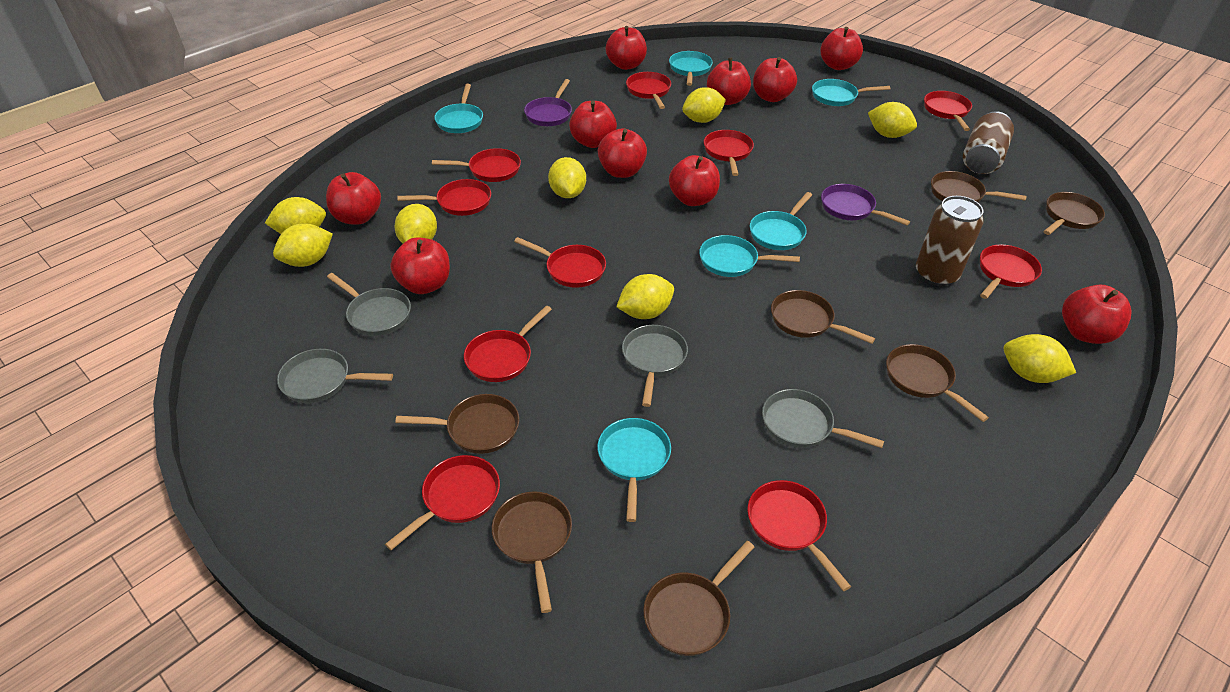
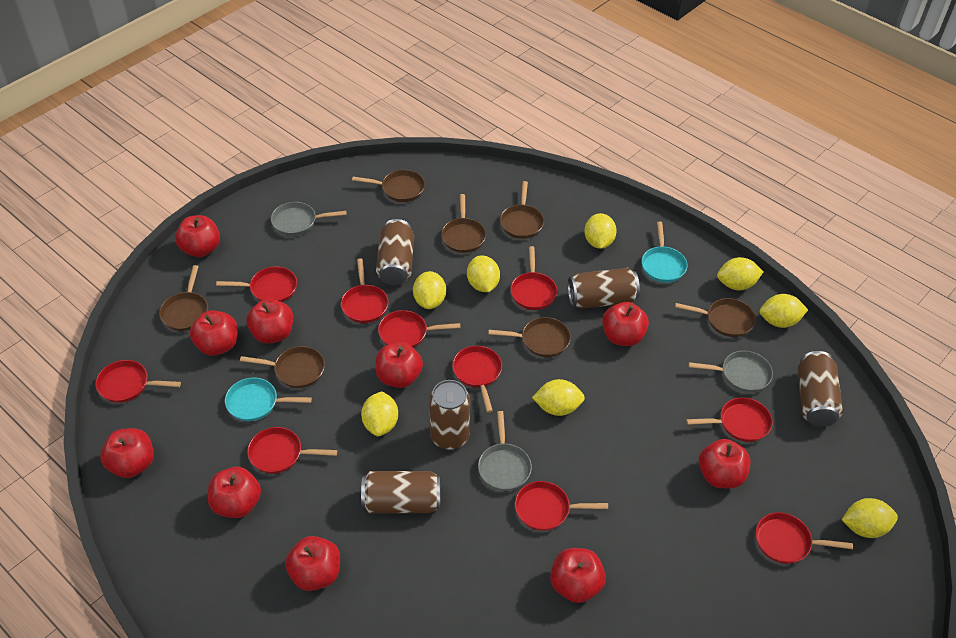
brown can: [916,196,984,286] [963,111,1014,174] = 2 -> [361,471,440,513] [376,219,414,286] [429,380,470,450] [568,268,640,309] [798,351,843,427] = 5
grey pan: [277,349,393,403] [327,273,411,336] [622,325,688,407] [762,389,884,448] = 4 -> [271,202,347,236] [478,411,532,491] [688,351,773,392] = 3
purple pan: [524,79,572,126] [821,184,910,225] = 2 -> none = 0
turquoise pan: [434,84,483,133] [597,418,671,522] [669,51,713,86] [699,235,800,277] [750,192,812,250] [812,79,890,106] = 6 -> [225,378,312,421] [642,221,688,283] = 2

